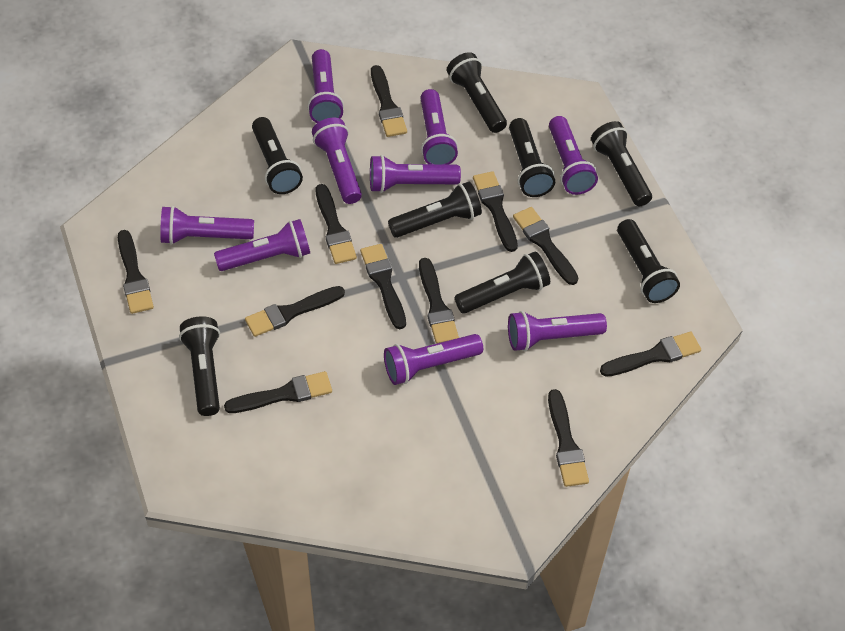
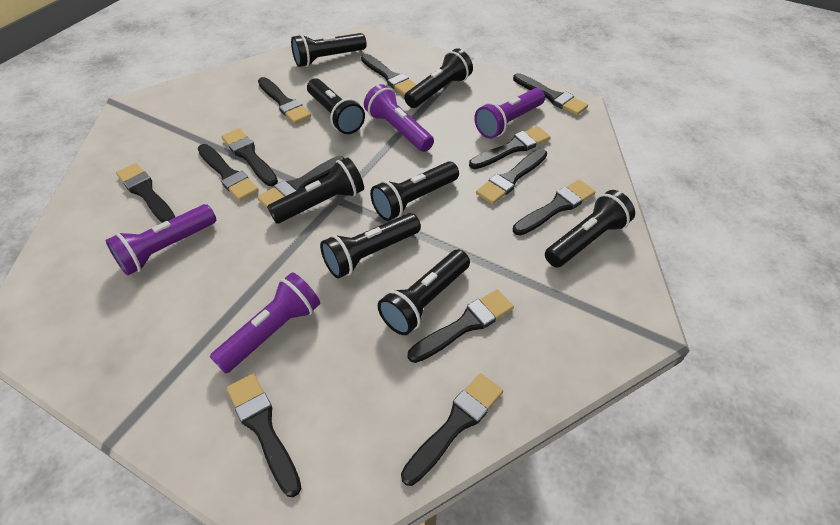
black brush: [118,230,154,314] [224,371,332,413] [245,286,345,337] [316,184,357,264] [360,244,406,329] [371,65,407,137] [419,258,459,344] [473,171,518,252] [513,207,578,285] [548,389,589,487] [600,332,701,377] = 11 -> [116,163,175,223] [197,144,259,201] [221,128,278,186] [227,373,301,497] [257,156,345,209] [258,77,311,124] [361,54,417,96] [401,373,503,486] [408,289,514,363] [469,126,551,169] [476,149,547,204] [513,73,588,116] [513,179,596,236] = 13
purple flashlight: [160,206,254,245] [214,219,310,271] [307,49,344,123] [312,118,362,204] [370,155,461,193] [384,334,483,385] [420,89,458,165] [508,311,607,351] [549,116,598,195] = 9 -> [105,204,216,276] [210,272,320,374] [364,84,434,152] [474,88,545,139] = 4

